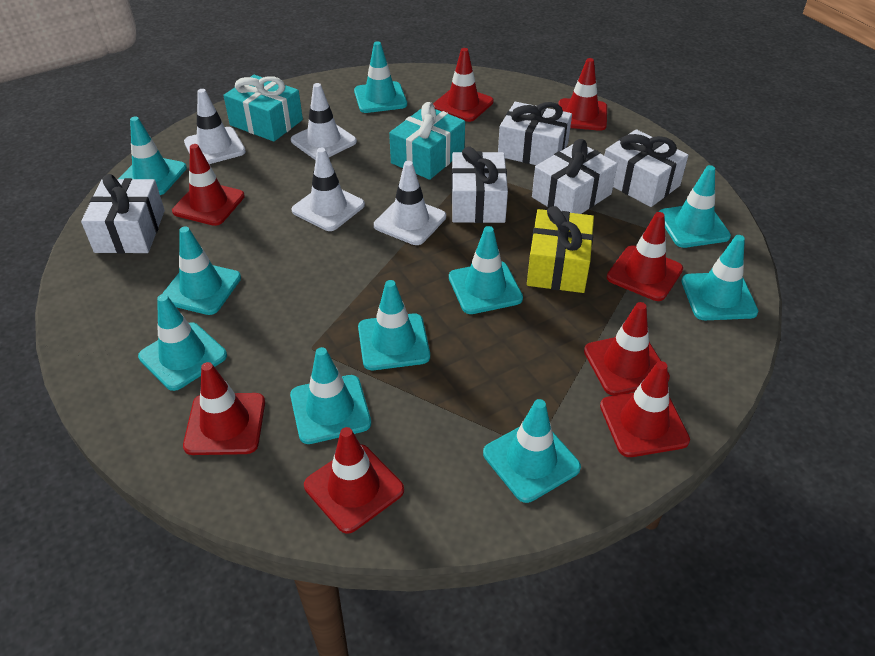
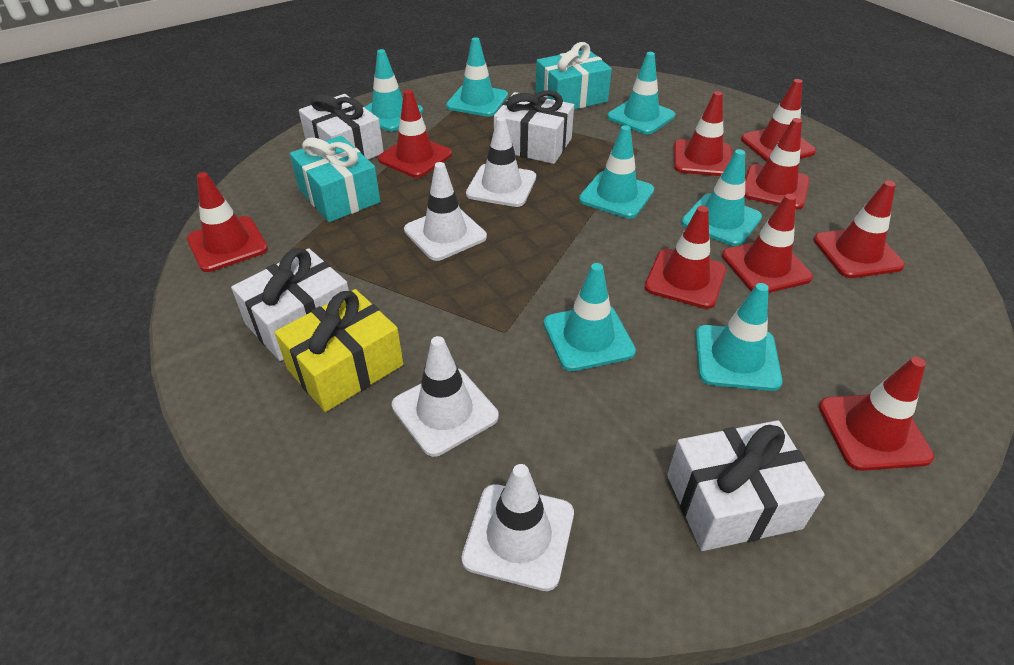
red traffic cone: [172,144,245,226] [183,362,265,455] [304,427,404,534] [433,48,494,122] [558,58,607,131] [584,302,670,396] [600,361,690,457] [607,212,683,301] = 8 -> [187,172,268,272] [378,89,452,178] [645,206,726,309] [674,91,732,176] [722,194,813,293] [741,79,816,162] [745,118,810,209] [814,181,905,278] [819,357,934,471] = 9
turquoise traffic cone: [118,116,187,195] [138,294,227,391] [162,226,241,315] [290,347,371,444] [354,41,407,113] [358,280,430,370] [449,226,523,314] [483,399,581,503] [659,165,731,248] [681,235,759,320] = 10 -> [364,49,423,131] [446,37,508,117] [544,263,636,371] [579,125,654,219] [607,52,675,134] [681,149,762,246] [695,283,783,391] = 7
white gift: [81,174,165,254] [451,147,508,223] [498,102,572,165] [532,139,617,214] [604,129,688,207] = 5 -> [231,248,349,361] [299,94,384,159] [494,90,574,164] [667,420,825,551] = 4

